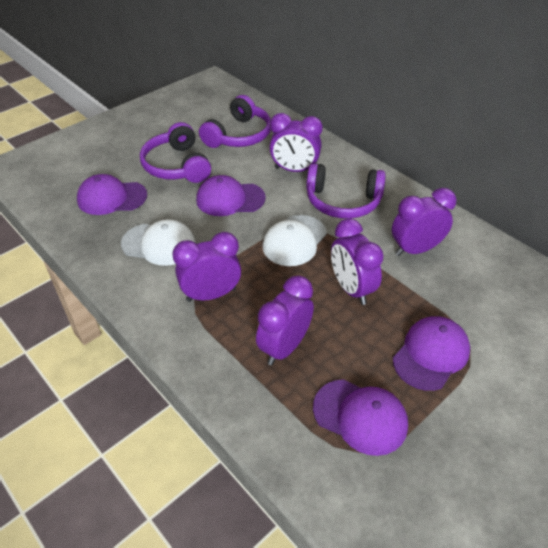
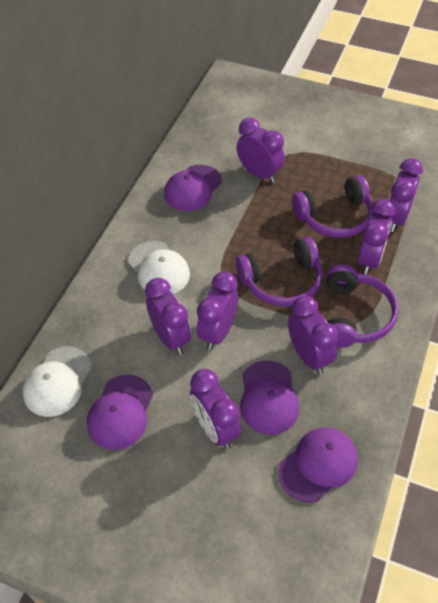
purple clock: [172,232,241,302] [256,276,314,365] [269,113,322,172] [331,218,384,305] [392,188,456,256] = 5 -> [145,278,191,355] [190,369,241,449] [196,272,238,350] [237,118,285,183] [288,296,338,374] [357,199,395,275] [389,158,423,232] = 7

